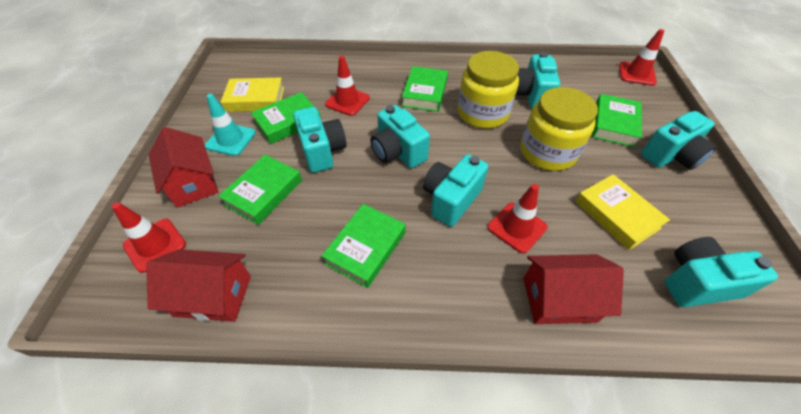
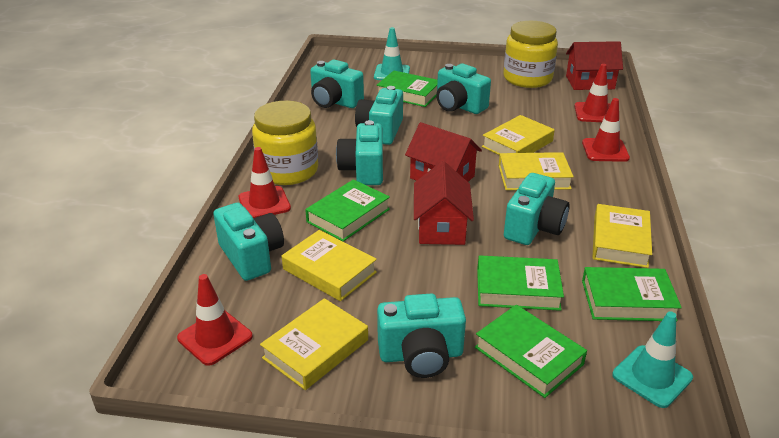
turquoise camera: [293,107,347,173] [371,105,430,168] [423,154,488,227] [516,52,560,109] [641,111,717,170] [665,237,778,307] = 6 -> [213,203,284,281] [310,60,364,108] [336,120,383,185] [355,86,403,145] [377,294,466,378] [436,64,491,114] [504,173,570,245] = 7
turquoise traffic cone: [205,94,256,156] = 1 -> [374,27,410,80] [612,311,693,408] = 2
yellow book: [221,78,284,112] [575,174,670,250] = 2 -> [260,298,368,390] [282,230,377,301] [482,115,555,155] [499,152,574,190] [592,204,652,268] = 5

